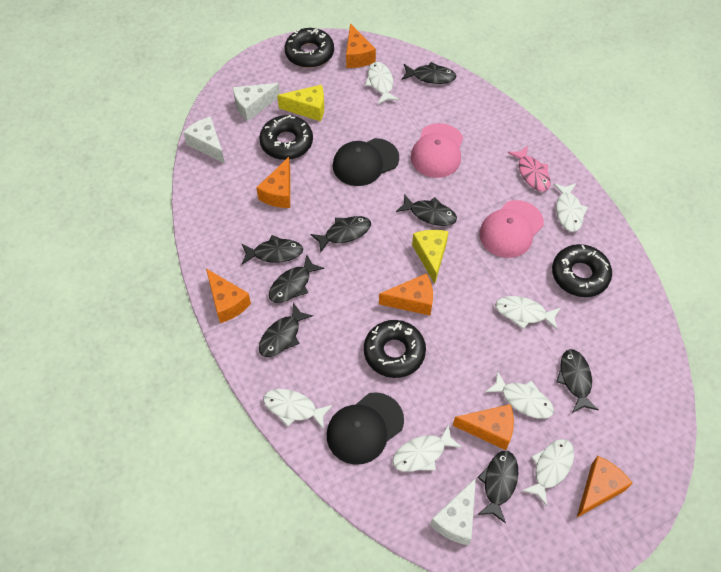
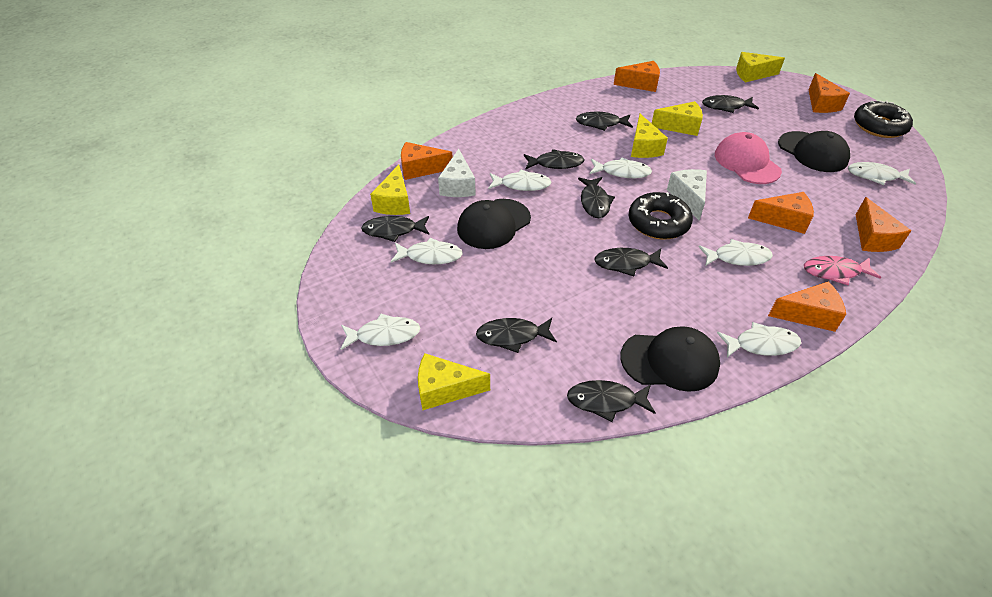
black cap: [327,392,404,465] [333,138,399,186] = 2 -> [457,199,531,249] [620,326,720,392] [778,131,850,172] = 3
black donut: [259,115,313,160] [285,28,334,68] [364,320,426,378] [552,244,612,297] = 4 -> [629,192,693,240] [854,100,913,138] = 2
pink cap: [411,123,463,178] [479,200,544,258] = 2 -> [715,132,782,184] = 1
white cheese: [183,116,225,164] [233,83,280,122] [430,478,476,545] = 3 -> [438,149,476,197] [667,169,707,220] = 2
yellow cheese: [277,85,324,121] [412,230,449,284] = 2 -> [370,164,410,215] [418,353,490,410] [631,114,668,158] [652,101,703,136] [736,52,785,82] = 5

